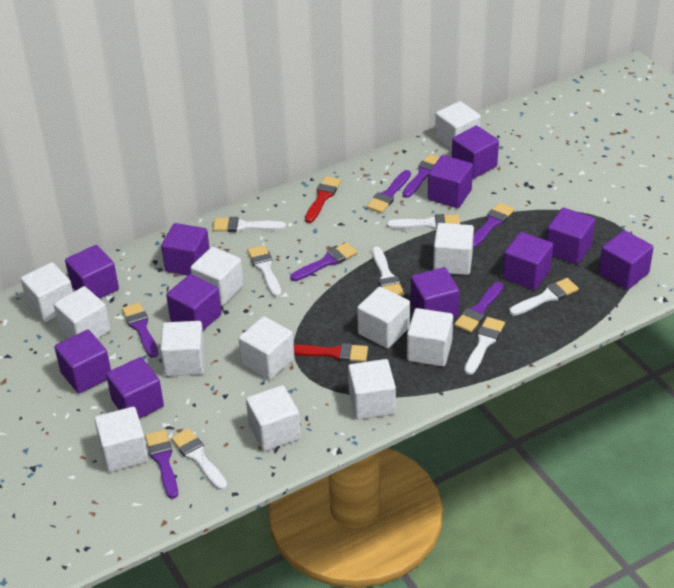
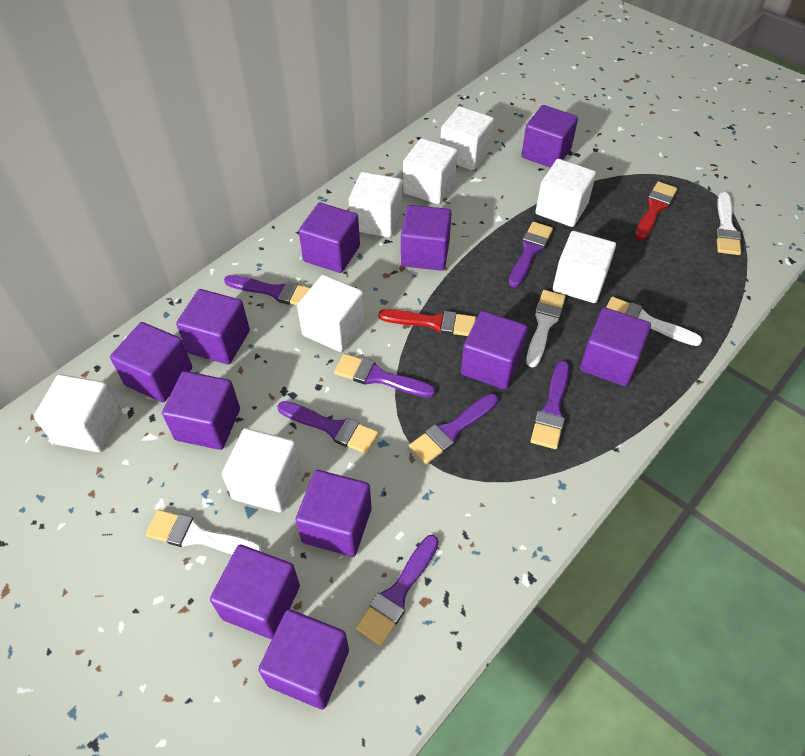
white brush: [171,428,227,490] [213,217,286,232] [248,245,281,297] [372,247,404,296] [387,214,460,230] [464,317,505,375] [509,278,579,316] = 7 -> [145,510,262,555] [526,290,566,367] [606,297,703,346] [715,192,741,255] = 4
white cube: [20,262,73,322] [54,286,110,338] [94,407,149,472] [160,321,205,376] [190,247,244,305] [239,316,294,380] [246,385,301,451] [348,359,396,419] [357,287,410,348] [407,308,453,366] [433,223,474,275] [435,101,481,150] = 12 -> [34,374,122,452] [222,428,301,512] [297,275,365,352] [349,172,402,238] [403,138,458,204] [440,106,494,171] [535,159,596,227] [553,231,616,303] = 8

